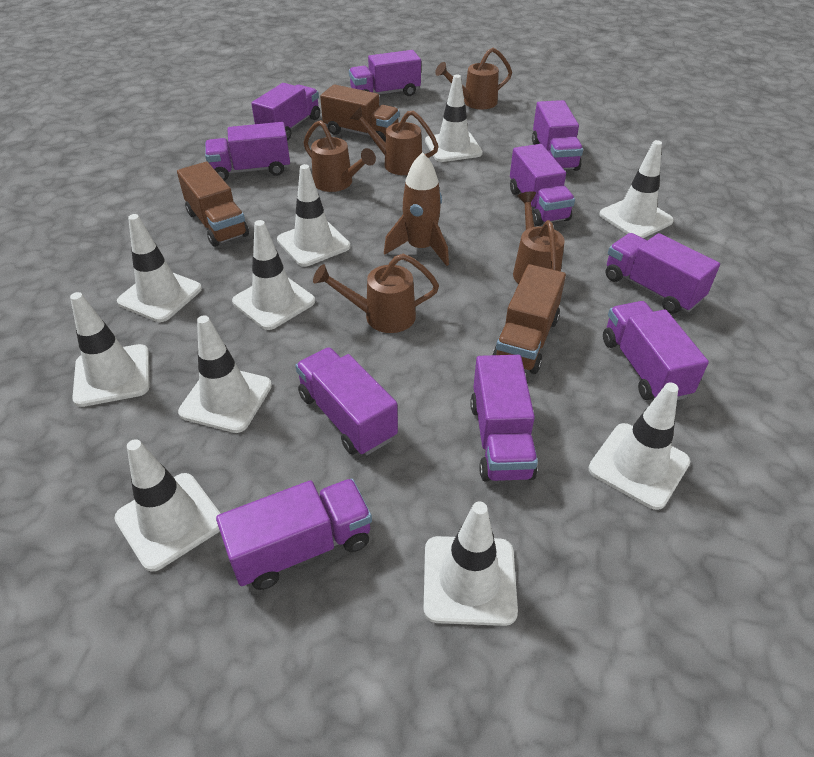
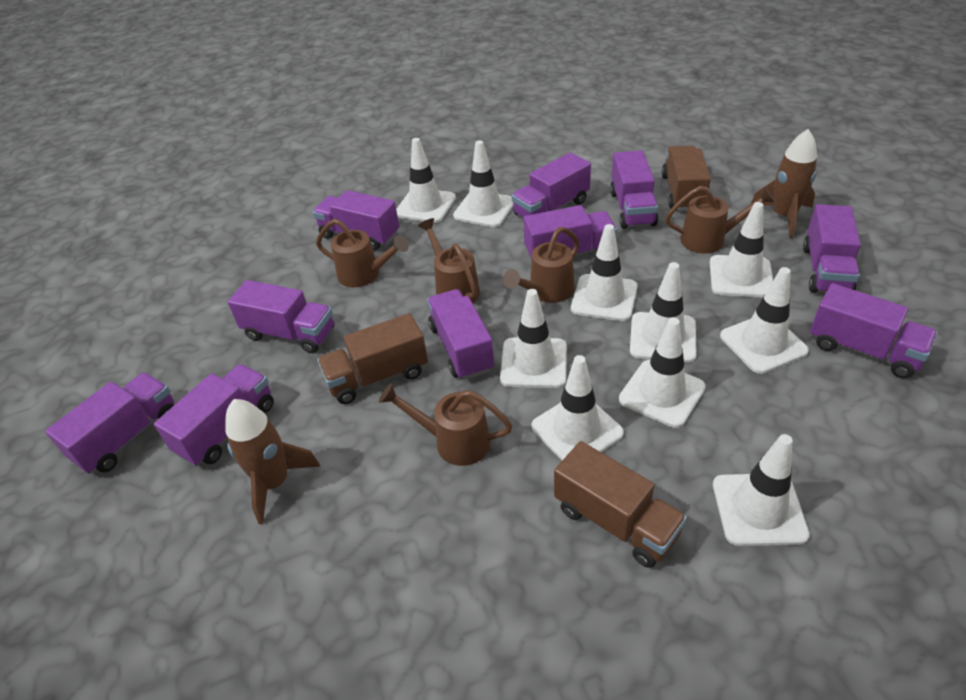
brown rocket: [384,152,449,266] = 1 -> [225,399,321,524] [751,129,817,238] = 2

